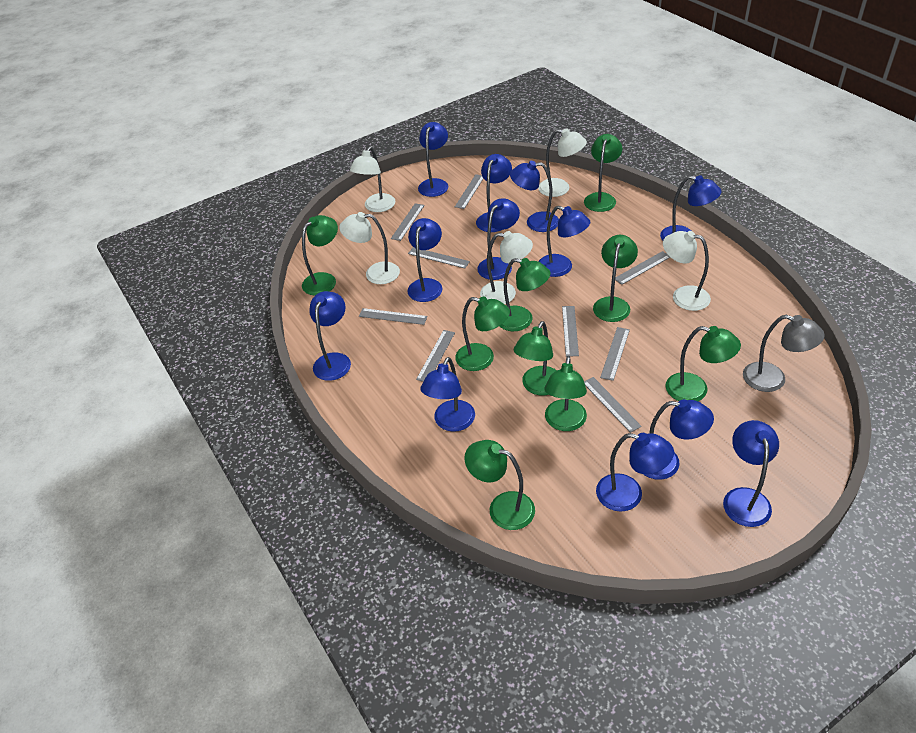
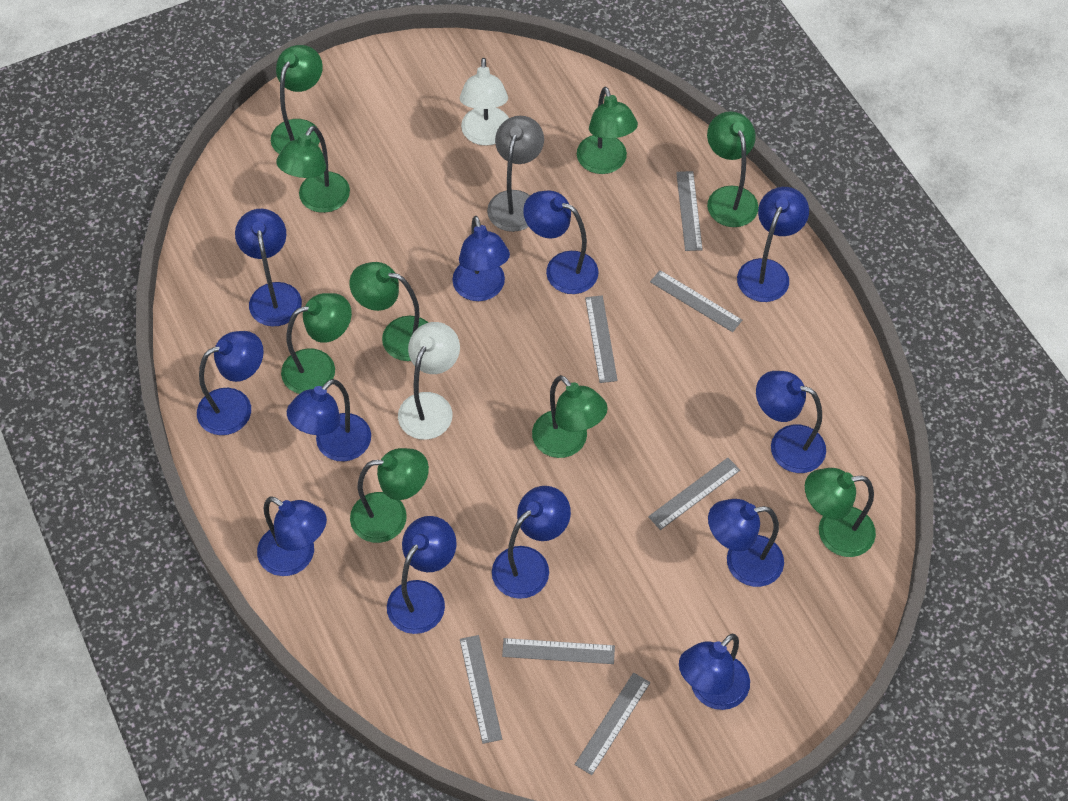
grey ruler: [359,308,427,325] [391,203,425,241] [408,247,470,269] [416,330,455,381] [455,174,484,209] [562,306,579,357] [584,377,642,433] [600,327,630,381] [615,251,670,285] = 9 -> [460,635,502,744] [502,638,615,664] [575,672,650,775] [585,295,618,383] [648,458,740,530] [650,270,742,332] [676,171,703,251] = 7
white lamp: [339,212,400,284] [350,147,395,212] [480,231,533,304] [538,128,587,197] [663,231,711,311] = 5 -> [398,322,460,440] [460,58,509,146] = 2

